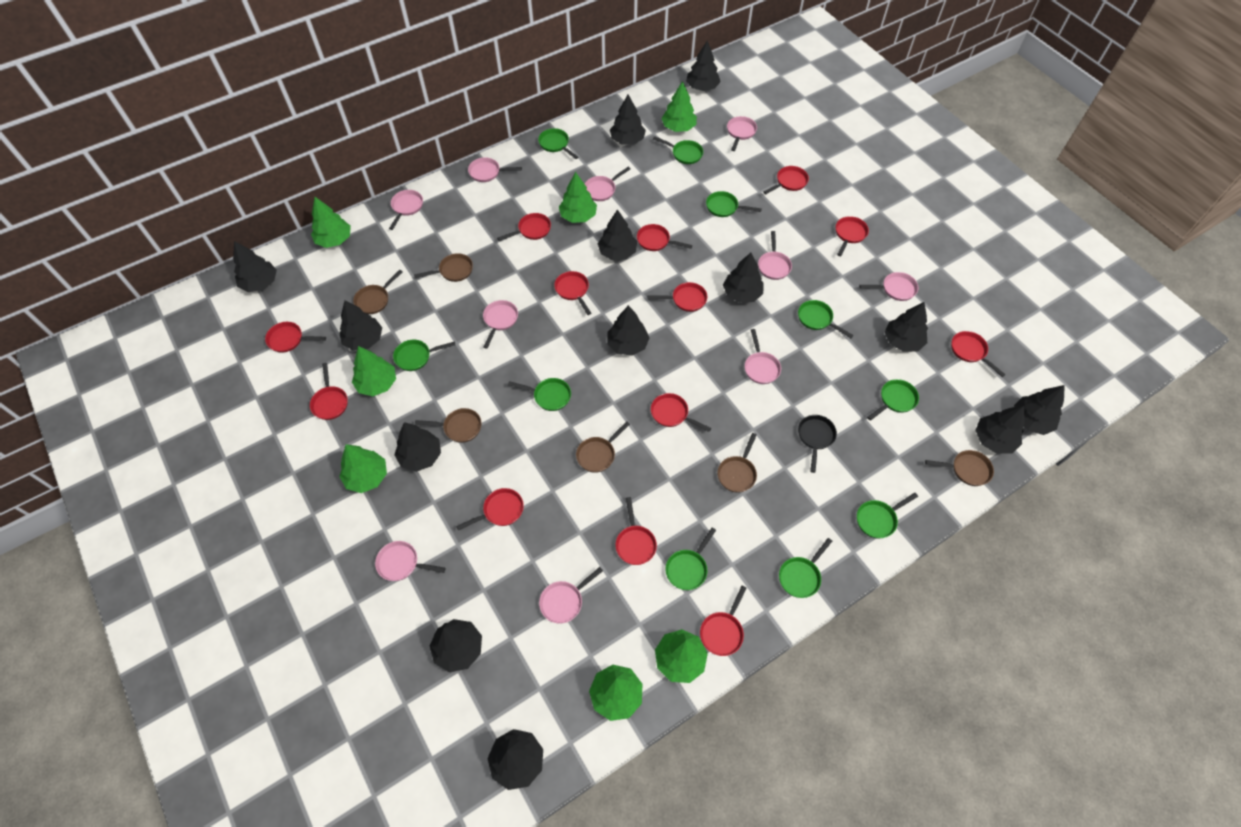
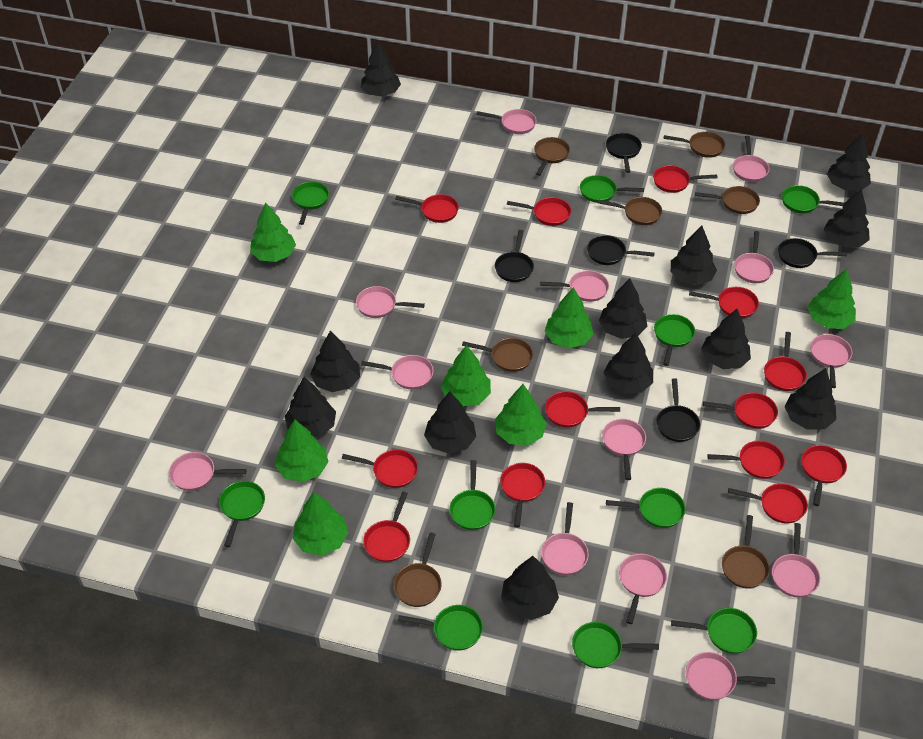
black pan: [798,415,837,473] = 1 -> [495,230,534,282] [587,235,654,265] [606,133,642,173] [656,378,700,442] [778,238,847,268] = 5
black tree: [233,241,277,292] [339,301,382,351] [394,422,441,472] [430,619,482,672] [487,729,543,790] [598,209,637,260] [607,305,650,356] [610,95,646,144] [686,41,721,91] [723,253,763,303] [885,302,928,352] [975,405,1025,454] [1014,385,1065,435] = 13 -> [284,377,336,437] [310,330,360,392] [361,41,401,96] [424,392,476,454] [501,556,559,620] [599,278,647,339] [603,333,653,394] [671,226,717,285] [701,309,751,369] [784,368,836,430] [824,189,870,247] [827,133,871,191] = 12
brown pan: [353,270,402,314] [414,253,473,282] [415,408,482,443] [576,421,630,473] [717,433,757,493] [925,450,994,486] = 6 -> [394,533,442,607] [462,338,533,372] [534,137,570,176] [598,197,662,225] [664,131,726,158] [695,186,760,214] [722,515,770,589] = 7
pink pan: [375,541,446,581] [389,190,423,230] [468,157,522,182] [483,300,518,349] [539,567,603,624] [585,167,631,201] [727,116,757,151] [745,329,781,384] [758,231,792,280] [859,272,918,301] = 10 -> [169,452,247,491] [356,286,425,318] [361,355,434,390] [476,109,537,134] [541,270,609,302] [541,502,589,575] [602,419,646,480] [619,554,667,624] [686,652,775,700] [733,135,769,182] [734,231,774,283] [772,523,820,597] [810,334,852,388] = 13

